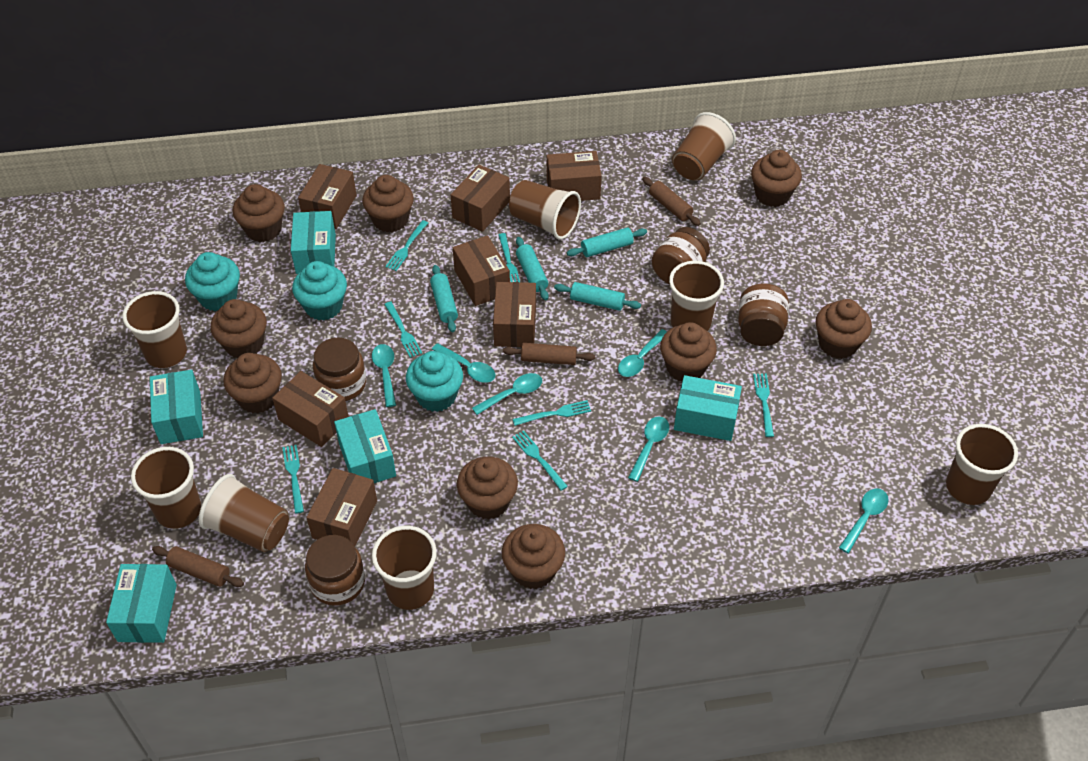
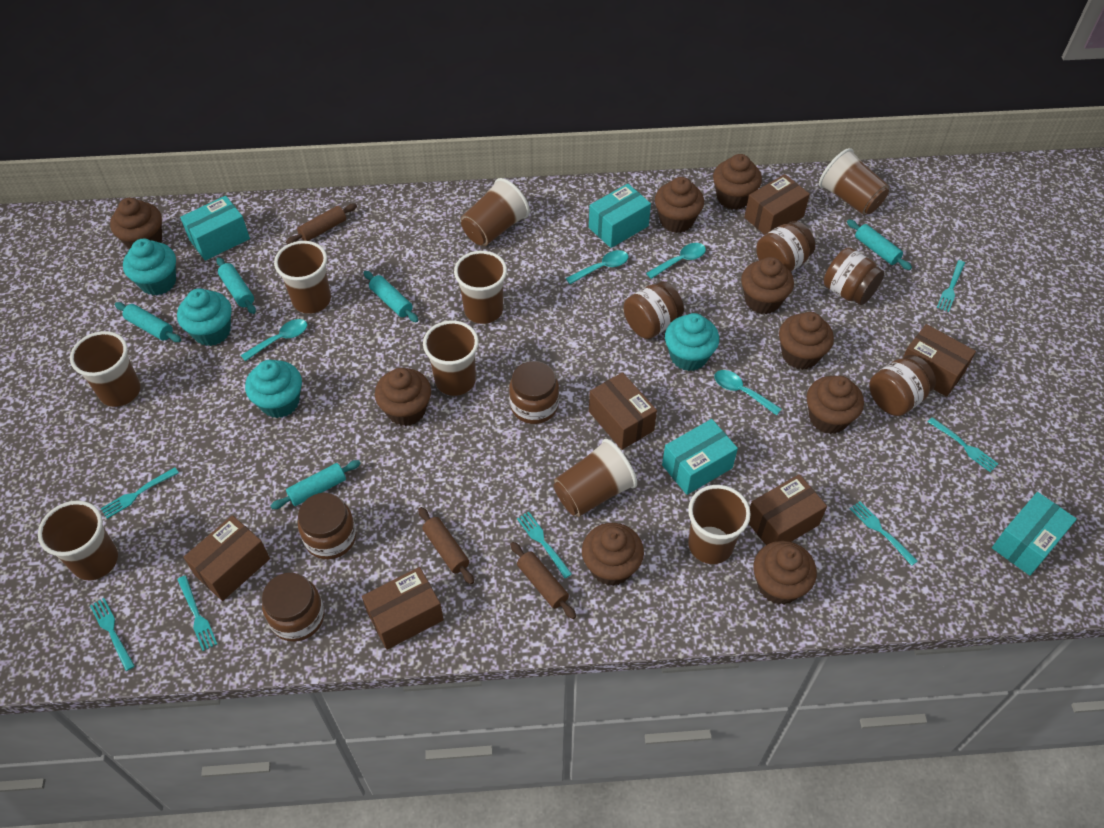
brown box: [272,371,349,447] [298,164,357,229] [306,468,377,546] [451,165,510,232] [453,235,510,306] [493,282,536,347] [546,151,602,201] = 7 -> [183,515,270,601] [362,567,444,650] [589,372,657,450] [744,174,810,235] [749,474,827,545] [903,324,976,397] = 6
brown cup: [123,291,187,368] [131,447,201,529] [199,474,289,552] [372,526,437,610] [509,180,581,240] [669,261,724,331] [672,112,736,181] [946,424,1018,505] = 8 -> [38,500,118,580] [70,331,140,407] [274,241,331,314] [423,321,479,396] [454,251,507,324] [461,178,530,246] [553,439,637,517] [688,485,751,564] [819,148,889,215] = 9
brown jar: [305,535,365,606] [313,338,366,401] [651,227,710,284] [738,283,789,346] = 4 -> [262,573,324,642] [298,493,357,560] [509,361,559,424] [623,281,684,339] [756,221,815,272] [824,248,884,305] [869,355,936,416] = 7
turquoise box: [106,564,177,643] [150,370,203,444] [291,211,336,274] [334,409,396,483] [674,375,742,441] = 5 -> [180,196,250,261] [589,184,651,248] [662,419,738,495] [992,492,1077,576] = 4
turquoise cupcake: [185,252,240,311] [292,261,347,321] [406,351,463,412] = 3 -> [123,239,176,295] [177,288,232,346] [245,360,302,418] [665,313,719,371] = 4
turquoise rolling pin: [430,265,458,332] [516,237,549,300] [554,282,641,311] [567,228,647,257] = 4 -> [115,302,181,342] [216,257,256,314] [271,460,361,509] [364,271,419,322] [847,219,912,270] = 5
turquoise spoon: [372,344,396,407] [432,343,495,383] [472,373,542,415] [618,329,667,377] [628,417,669,482] [839,489,889,553] = 6 -> [241,319,307,361] [566,250,628,284] [646,243,706,279] [714,370,781,416] = 4

